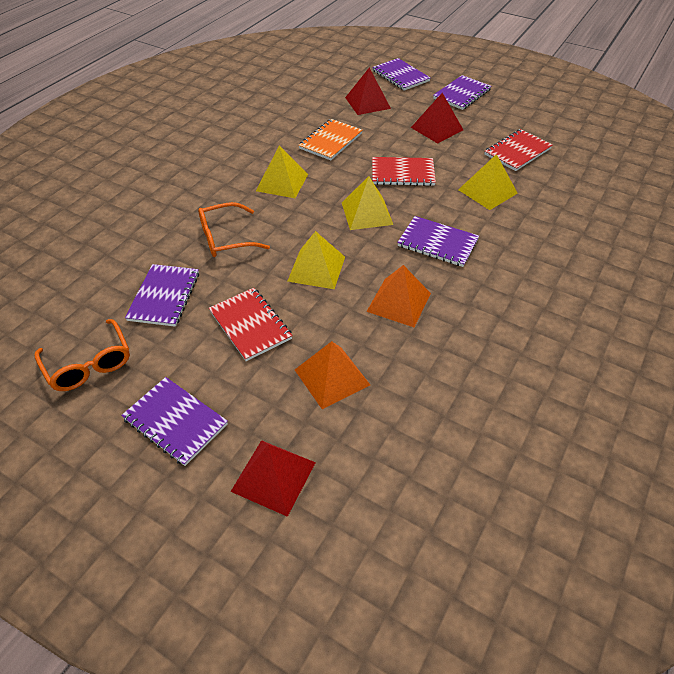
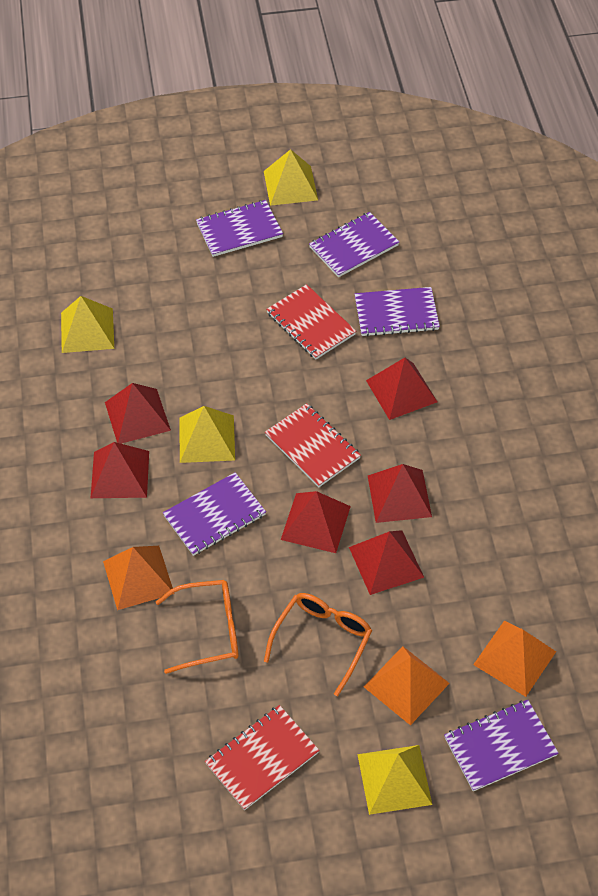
orange notebook: [298,119,363,160] = 1 -> none = 0
orange pyramid: [295,341,370,409] [366,265,431,327] = 2 -> [103,546,175,610] [364,646,450,725] [473,621,556,697] = 3
red pyramid: [231,440,316,517] [345,68,391,115] [411,93,463,144] = 3 -> [91,442,149,498] [105,383,171,444] [281,491,351,553] [349,530,424,595] [366,358,437,420] [368,464,432,523] = 6

